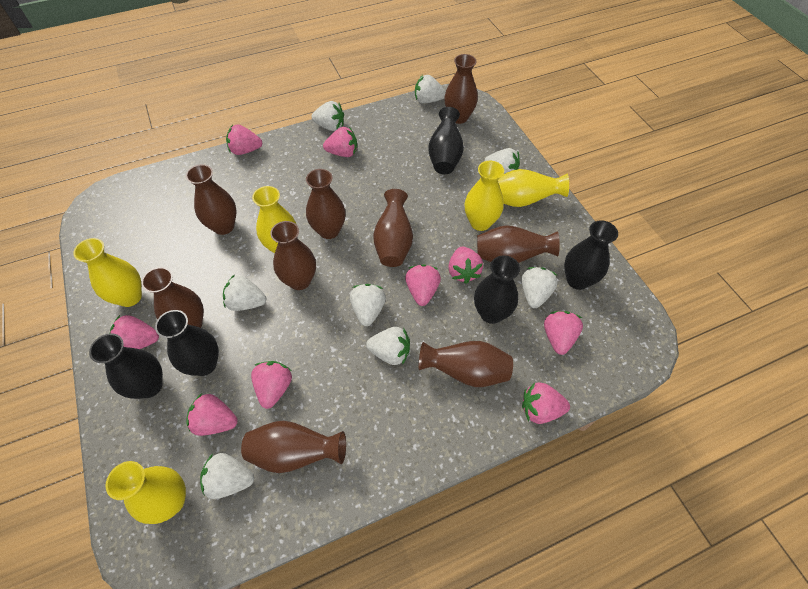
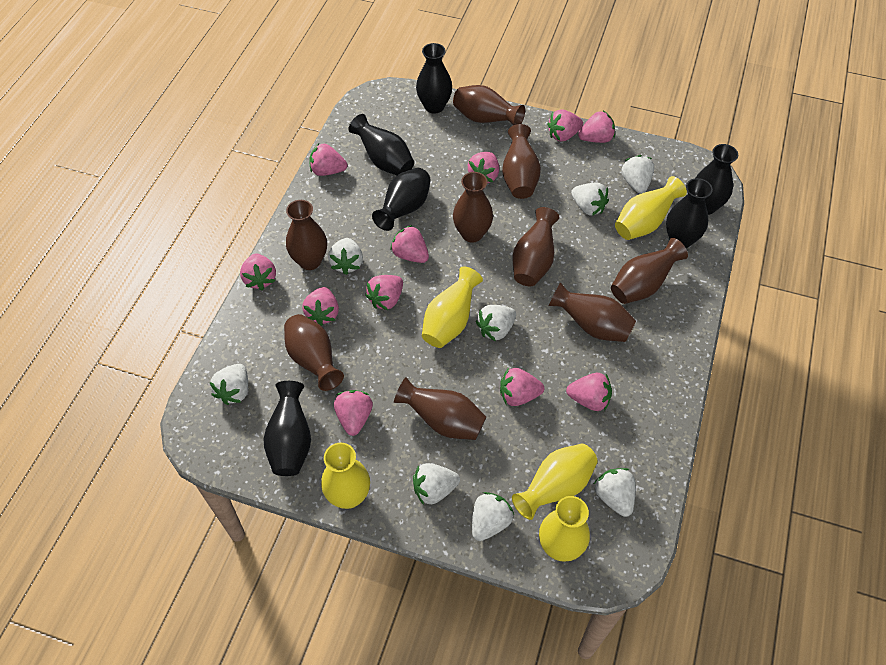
black vase: [89,333,163,399] [155,310,219,376] [428,107,464,174] [474,255,520,324] [564,220,618,290] = 5 -> [263,381,311,476] [348,114,414,175] [372,168,431,231] [416,43,452,114] [666,178,713,248] [696,144,738,215] = 6
pink strawberry: [110,315,159,349] [186,393,238,436] [226,124,263,155] [251,361,292,409] [323,127,357,157] [405,264,441,306] [448,247,483,284] [522,382,570,424] [544,311,583,355] = 9 -> [240,253,276,290] [302,287,339,326] [310,143,347,176] [334,390,373,436] [365,275,403,310] [390,225,429,263] [468,152,499,183] [500,368,544,406] [547,109,583,142] [566,373,612,411] [578,111,615,143] = 11

